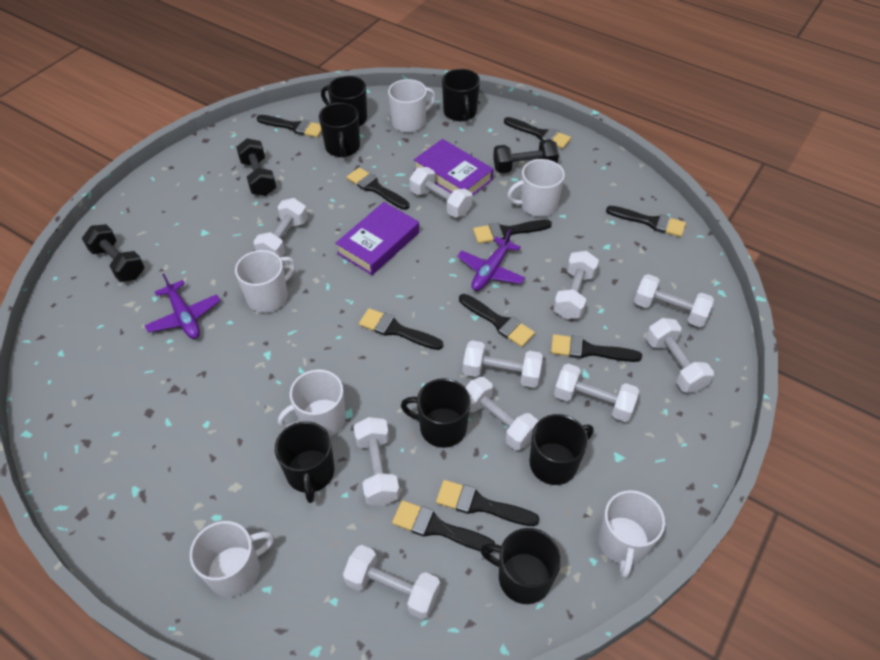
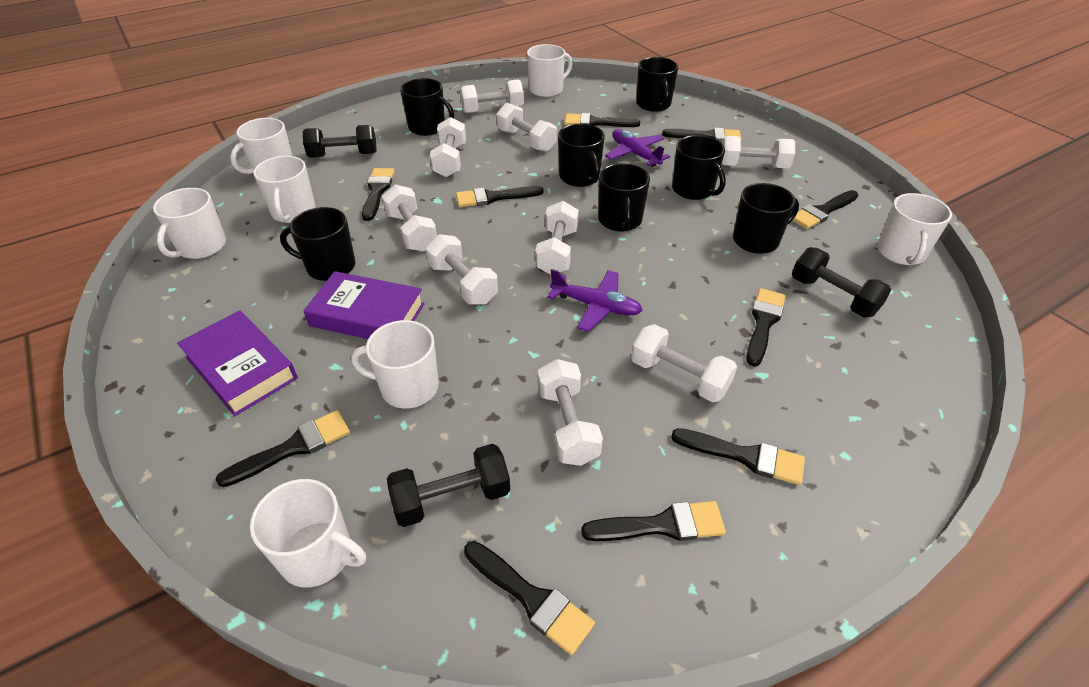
white dumbbell: [253,198,308,258] [343,545,440,620] [353,417,400,506] [410,167,472,218] [463,340,543,388] [465,377,538,450] [553,251,599,319] [554,364,639,422] [634,274,714,327] [646,318,714,393] = 10 -> [382,184,437,252] [426,234,498,305] [430,117,466,177] [460,79,524,113] [497,103,557,152] [535,201,579,275] [537,359,603,466] [631,324,737,402] [721,136,795,168] = 9
white mug: [190,521,274,597] [235,250,295,313] [278,370,346,436] [388,79,436,132] [507,159,565,217] [598,490,665,578] = 6 -> [153,188,226,259] [230,118,292,174] [250,479,366,588] [253,156,316,223] [351,320,439,408] [527,44,573,97] [877,193,952,265] = 7

